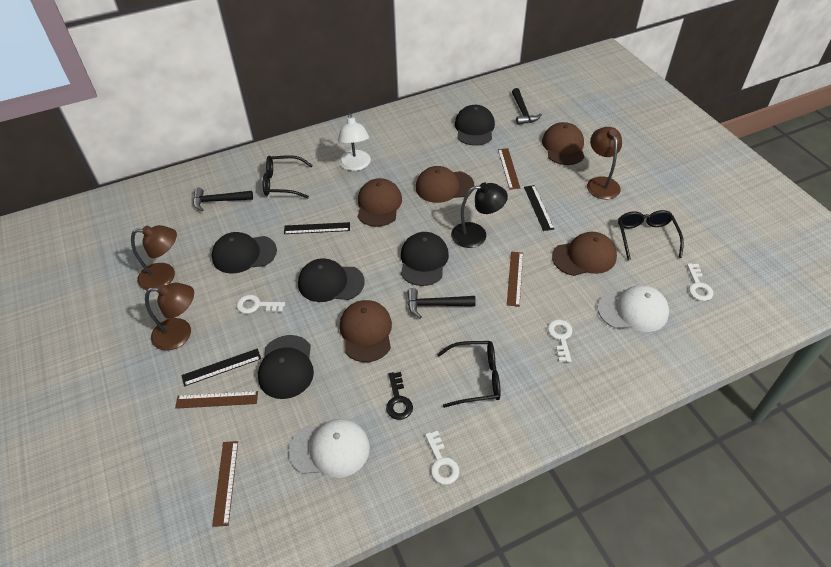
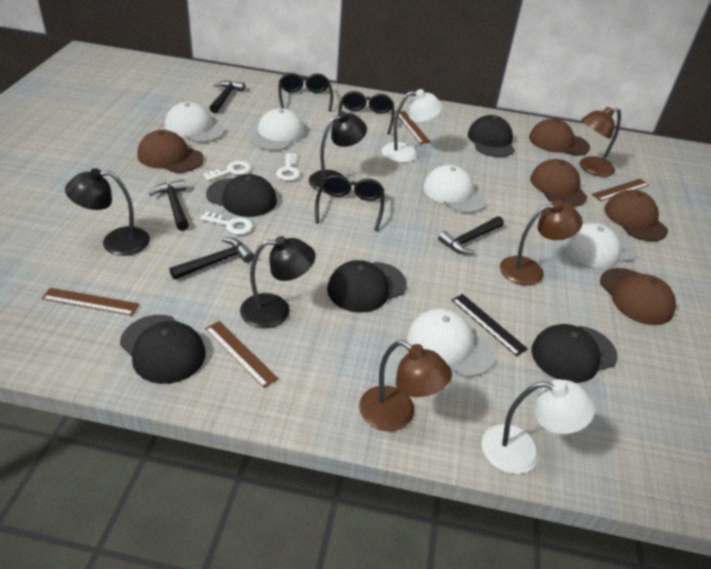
black hammer: [193,188,253,211] [407,288,476,319] [512,88,542,125] = 3 -> [149,179,189,231] [170,238,254,280] [209,81,245,113] [438,216,504,254] = 4
black key: [386,372,413,420] = 1 -> none = 0
black lamp: [451,183,508,248] = 1 -> [65,168,150,256] [240,236,316,329] [309,112,367,192] = 3
black ruler: [181,348,261,387] [284,222,350,234] [524,185,554,231] = 3 -> [452,294,528,356] = 1
white cap: [289,419,370,478] [598,285,669,332] = 2 -> [165,102,225,143] [250,108,305,151] [407,309,495,377] [423,165,487,213] [564,223,637,268] = 5
white key: [236,295,285,314] [425,431,459,485] [548,319,573,362] [687,263,713,301] = 4 -> [200,211,253,235] [203,161,251,181] [276,153,300,181] = 3
white lamp: [338,113,371,171] = 1 -> [382,89,443,163] [482,379,595,474] = 2

